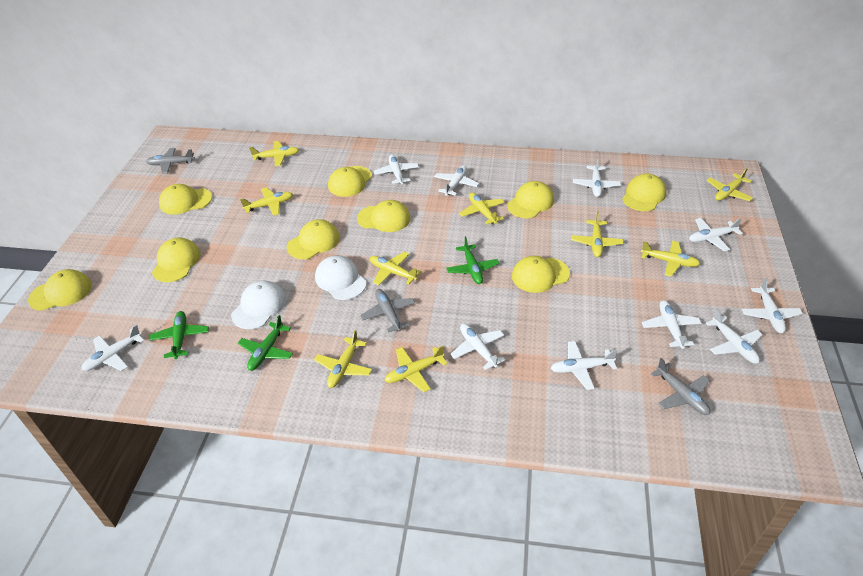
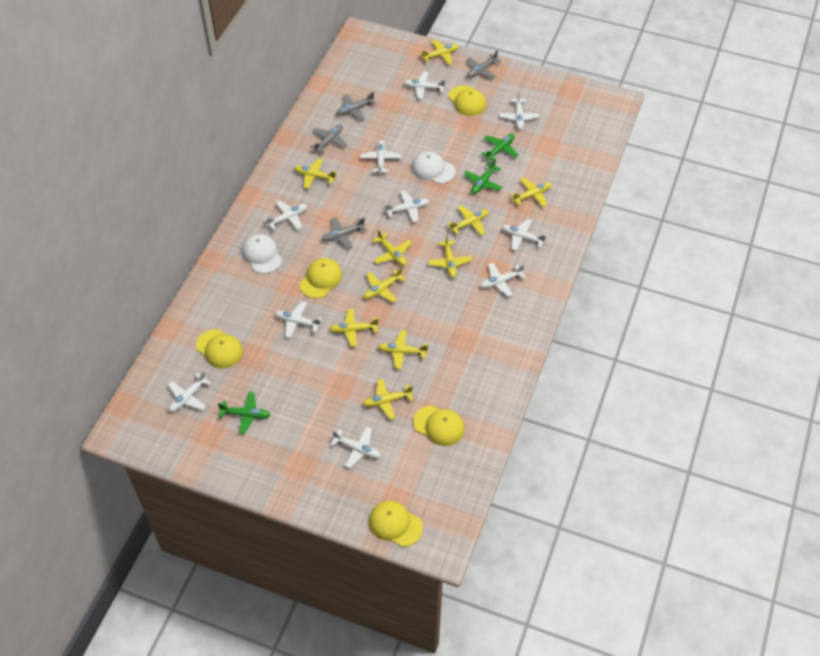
grey plane: [146,148,195,174] [360,289,415,333] [650,358,710,415] = 3 -> [310,124,347,154] [322,217,367,249] [336,92,376,120] [466,50,502,79] = 4
yellow cap: [28,269,92,311] [152,238,201,282] [159,184,212,215] [287,219,340,259] [328,166,372,197] [357,200,410,232] [507,181,554,218] [512,256,570,293] [622,174,666,211] = 9 -> [196,329,243,369] [300,258,342,298] [369,501,423,547] [413,405,465,446] [449,85,486,116] = 5
yellow plane: [240,187,293,216] [249,141,299,166] [314,330,372,388] [370,252,421,286] [385,346,447,392] [459,192,505,225] [571,211,623,257] [641,241,700,277] [706,168,753,201] = 9 -> [294,158,337,189] [329,309,379,347] [363,267,406,303] [363,379,413,420] [372,229,412,266] [378,330,428,369] [420,40,459,65] [428,234,472,278] [447,206,489,235] [510,178,552,207] = 10

